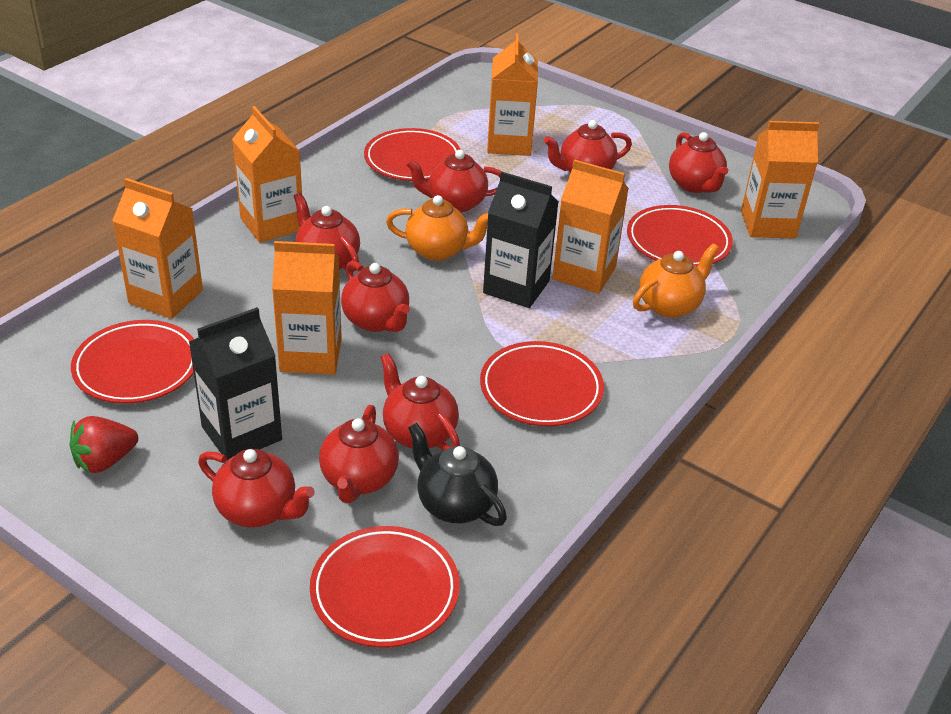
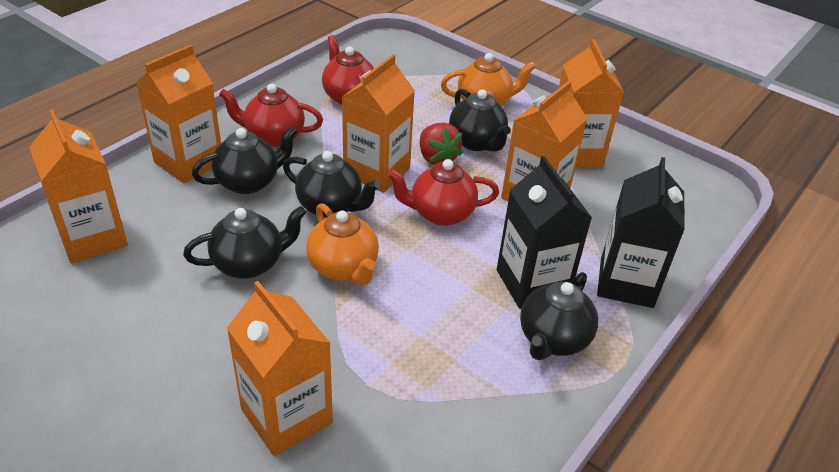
black teapot: [408,423,507,526] = 1 -> [183,206,306,279] [192,126,298,194] [283,151,381,218] [449,89,511,152] [520,272,599,360] = 5
red plate: [71,320,194,404] [310,526,460,648] [364,128,461,181] [480,341,604,426] [627,205,733,267] = 5 -> none = 0
red teapot: [198,449,315,527] [294,193,360,272] [319,405,399,503] [341,260,410,332] [380,353,460,450] [406,150,502,212] [544,120,632,173] [669,132,728,193] = 8 -> [219,84,323,147] [322,35,374,105] [387,159,499,226] = 3

